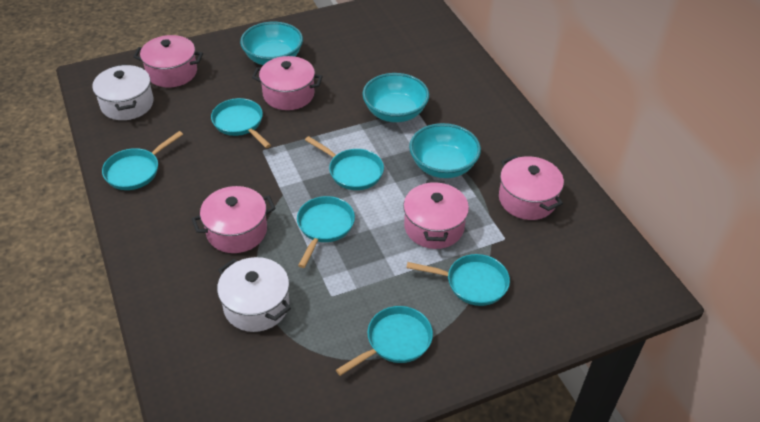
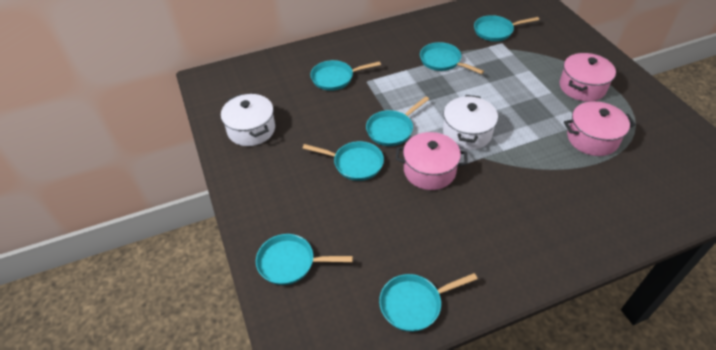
pink pot: [133,35,203,87] [192,186,276,253] [252,56,323,110] [403,180,469,249] [499,155,564,220] = 5 -> [396,132,468,190] [559,53,616,102] [564,101,636,156] = 3
turquoise bowl: [240,22,303,65] [362,73,429,122] [409,123,481,178] = 3 -> none = 0
turquoise pan: [102,131,183,190] [211,98,271,148] [297,196,355,268] [305,136,384,190] [336,306,433,376] [406,254,510,306] = 6 -> [256,234,353,285] [302,141,384,181] [310,60,381,91] [366,96,429,146] [379,273,478,332] [420,42,484,74] [474,15,539,41] = 7

